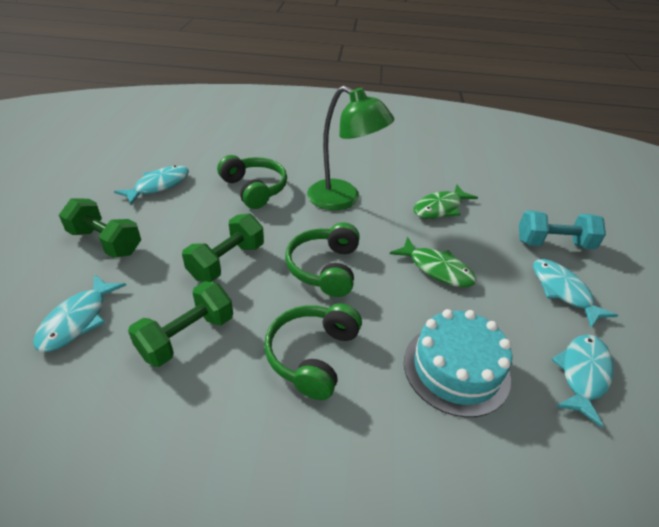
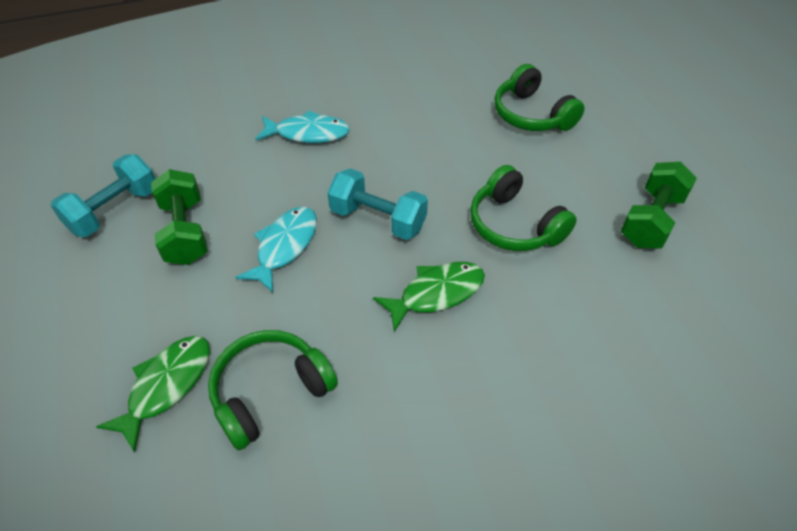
green dumbbell: [59,199,141,258] [128,281,233,367] [182,214,264,282] = 3 -> [151,169,208,265] [621,162,697,249] = 2
green lamp: [307,86,394,210] = 1 -> none = 0
turquoise cake: [404,309,512,417] = 1 -> none = 0
turquoise dumbbell: [519,210,606,249] = 1 -> [51,154,155,237] [327,168,428,240] = 2
turquoise fish: [33,275,126,352] [114,166,189,205] [533,259,618,328] [551,334,614,428] = 4 -> [235,207,317,293] [255,111,350,143] = 2

